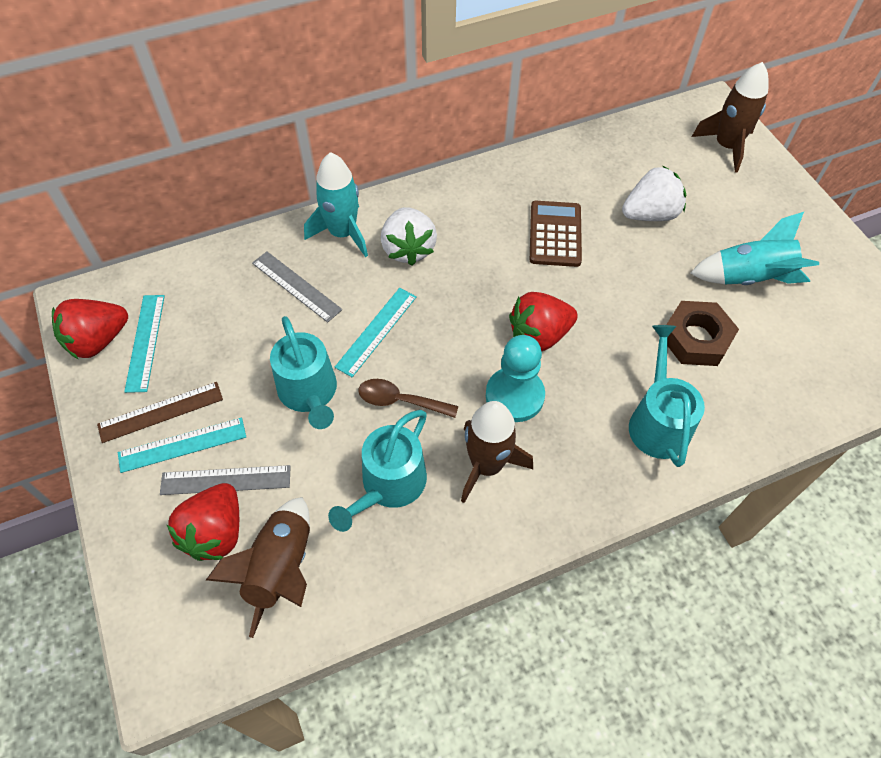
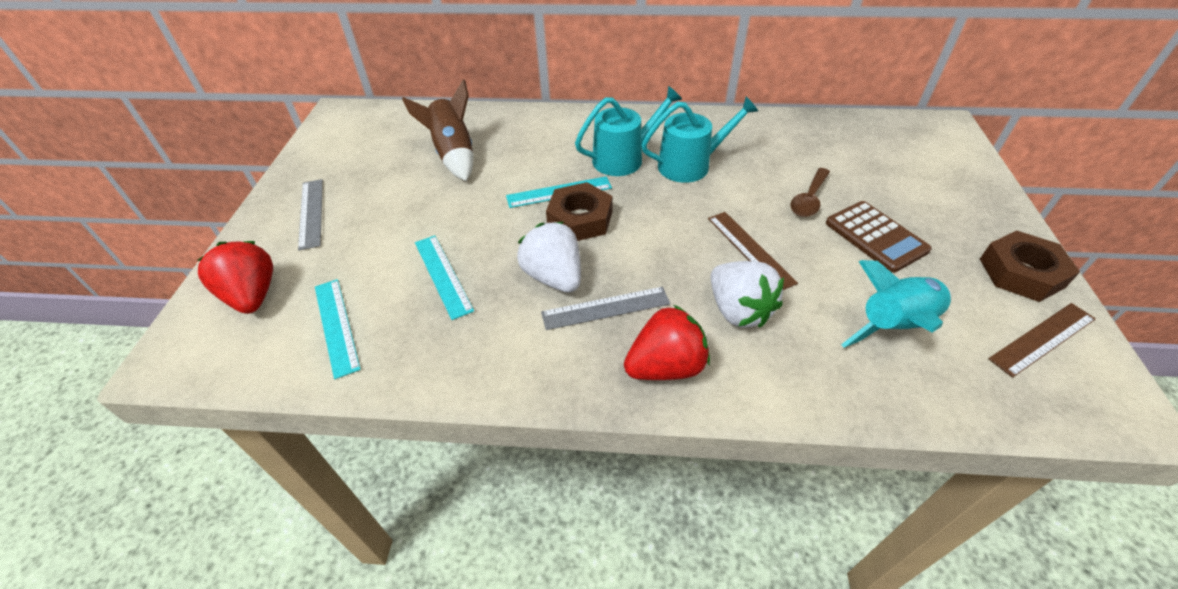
brown nut: [666,301,739,366] = 1 -> [546,182,613,241] [980,231,1080,302] = 2
brown rocket: [206,497,310,638] [461,401,533,503] [692,62,769,173] = 3 -> [402,79,474,181] = 1
brown ruler: [97,382,223,443] = 1 -> [708,212,798,290] [988,303,1096,378] = 2
red strawberry: [52,299,128,359] [167,483,239,561] [509,292,578,351] = 3 -> [197,241,273,314] [624,304,710,380] = 2
turquoise pawn: [486,335,545,422] = 1 -> none = 0
turquoise rocket: [304,152,368,257] [690,212,819,285] = 2 -> [841,260,952,348] = 1
turquoise watering can: [270,316,337,429] [328,410,427,532] [629,325,705,467] = 3 -> [575,86,682,176] [641,96,758,183] = 2

